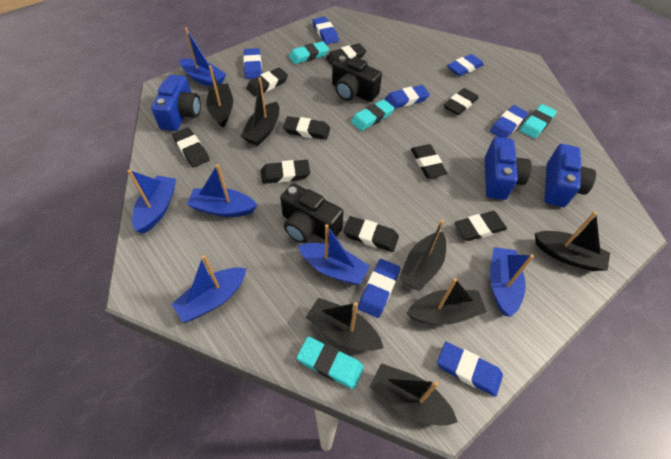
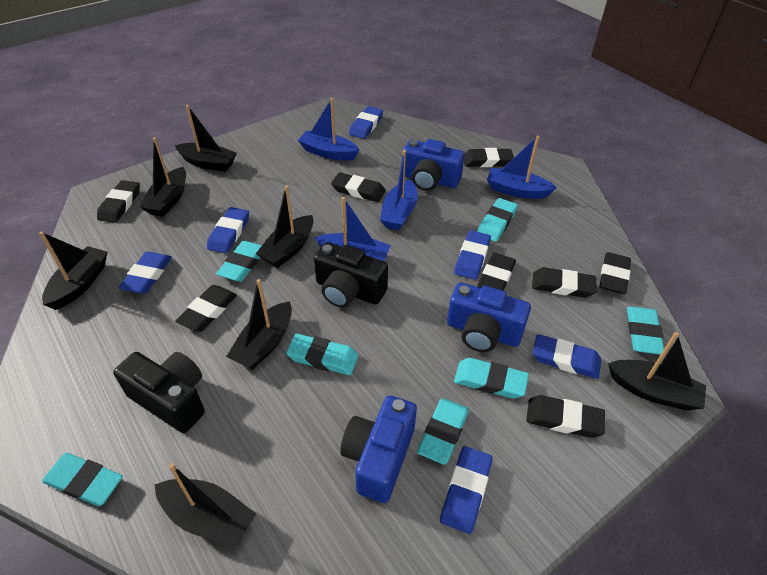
black eraser: [172,127,210,168] [246,67,288,96] [261,160,310,184] [283,116,330,140] [326,43,366,67] [343,216,399,252] [411,144,447,178] [444,88,479,115] [454,211,507,241] = 9 -> [97,180,140,223] [175,285,237,332] [331,172,386,202] [464,148,514,167] [477,253,516,291] [526,395,605,438] [532,267,597,298] [599,252,631,294] = 8
blue boat: [128,170,176,233] [171,255,247,322] [180,28,226,87] [187,164,257,217] [298,224,370,285] [490,247,534,317] = 6 -> [298,98,359,160] [315,197,391,261] [380,150,418,230] [487,135,557,199] = 4
blue eraser: [243,48,262,79] [313,17,339,44] [358,259,400,318] [385,85,430,109] [437,342,503,397] [447,54,484,76] [490,105,528,138] = 7 -> [119,251,172,294] [207,207,249,253] [349,106,383,139] [440,446,493,534] [454,230,491,280] [533,334,601,379] = 6
turquoise eraser: [289,41,329,64] [297,337,364,389] [351,99,394,131] [520,104,557,138] = 4 -> [42,453,123,506] [216,241,262,282] [286,334,358,375] [417,398,469,465] [454,358,529,399] [477,198,518,242] [627,307,664,355] = 7

